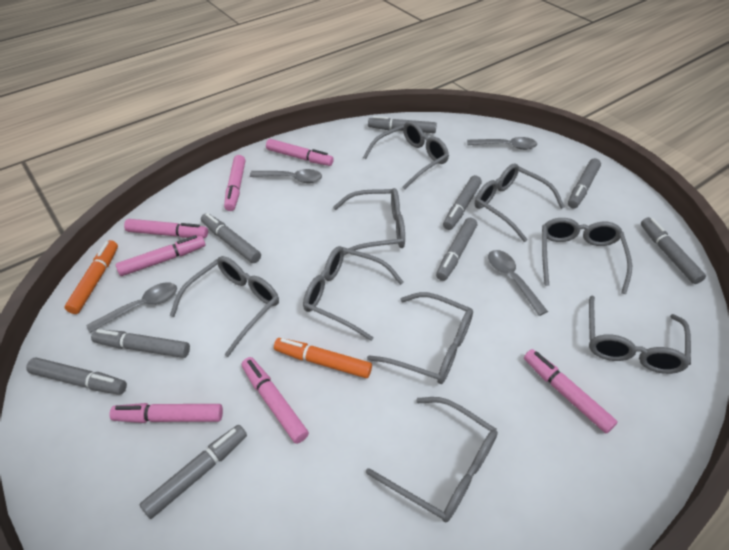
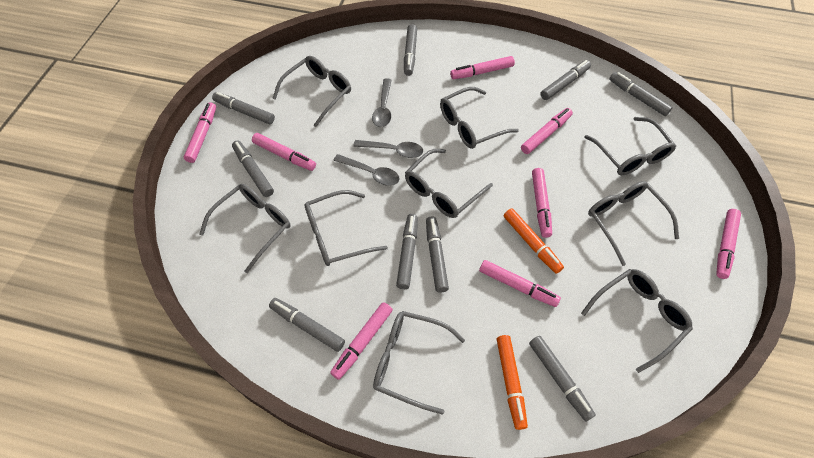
grey spoon: [86,282,177,333] [250,169,322,183] [467,137,537,150] [488,250,548,316] = 4 -> [333,154,399,186] [353,140,423,158] [372,78,392,127] = 3
pink marker: [110,403,223,423] [116,235,205,276] [124,219,208,238] [224,155,245,211] [242,357,309,444] [266,139,334,166] [524,349,617,434] = 7 -> [184,102,216,163] [252,133,316,171] [330,302,393,380] [450,56,515,79] [479,260,561,307] [521,108,573,154] [532,168,552,238] [716,209,741,279] = 8

